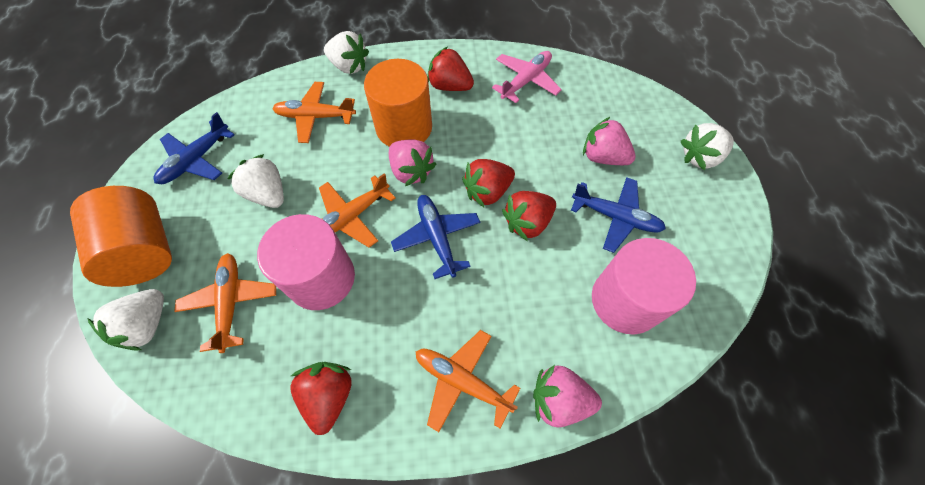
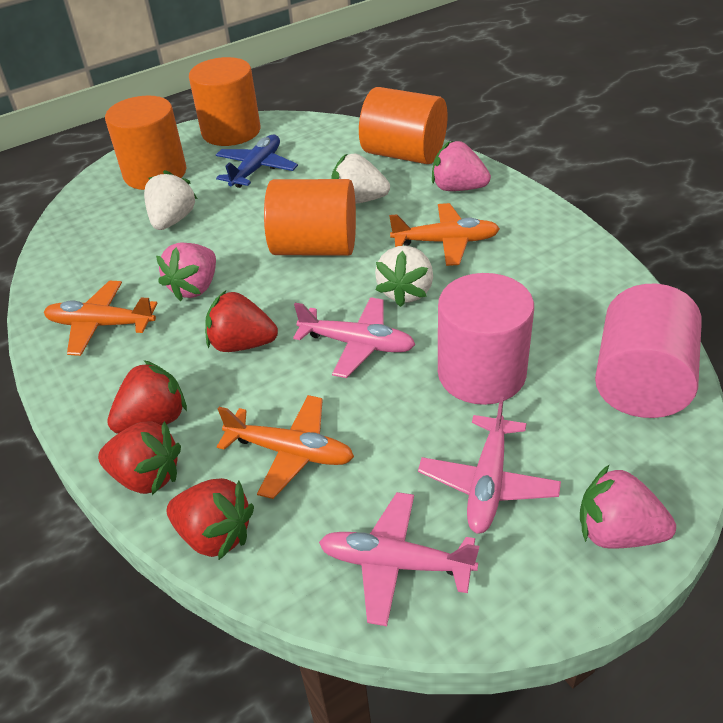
blue plane: [153,112,235,184] [391,195,480,279] [571,178,666,253] = 3 -> [216,135,298,188] = 1
orange cylinder: [70,186,172,287] [364,59,432,147] = 2 -> [105,95,187,190] [189,57,261,146] [264,179,356,256] [359,87,448,164] = 4
orange plane: [174,253,276,353] [272,82,356,143] [319,173,396,248] [416,330,520,432] = 4 -> [44,281,158,356] [217,395,354,499] [389,203,500,266] = 3
pink plane: [492,51,562,103] = 1 -> [293,297,416,378] [319,492,479,626] [418,396,561,534] = 3
white strawberry: [88,289,164,350] [227,154,284,208] [324,31,369,74] [681,123,734,170] = 4 -> [144,170,198,230] [331,154,390,204] [375,246,433,307] = 3

